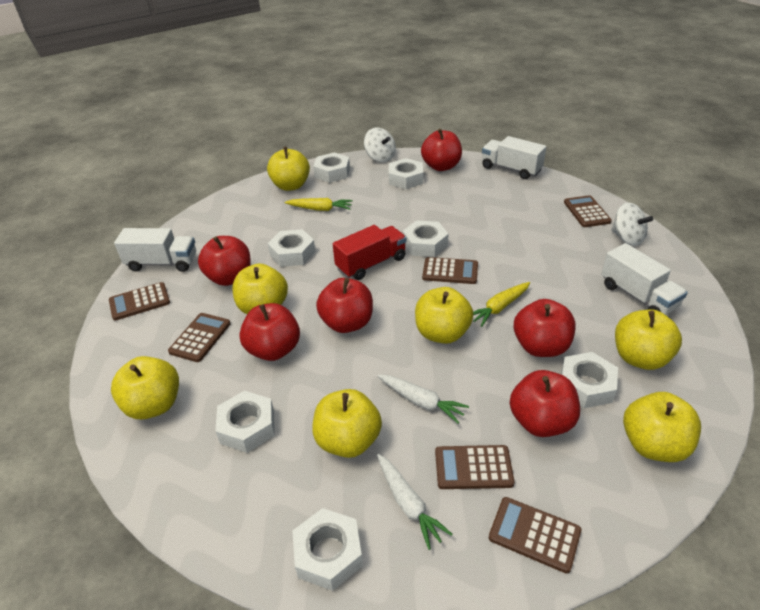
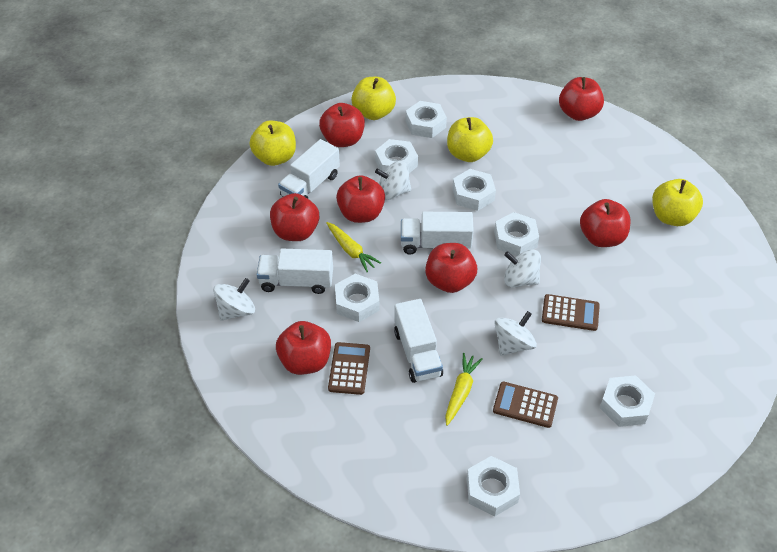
brown calculator: [109,282,170,321] [168,313,231,362] [422,257,478,284] [435,445,515,489] [489,497,581,574] [564,195,612,227] = 6 -> [328,342,370,395] [493,382,558,428] [542,294,600,331] = 3
red apple: [198,236,251,286] [239,303,300,361] [316,278,373,333] [421,129,462,171] [510,370,580,437] [514,299,575,357] = 6 -> [270,193,319,241] [276,321,331,375] [319,103,365,147] [336,175,385,223] [425,243,477,293] [559,77,604,121] [580,199,631,247] = 7
red truck: [333,225,406,280] = 1 -> none = 0
white carrot: [377,454,452,550] [378,375,469,424] = 2 -> none = 0
white spinning top: [364,128,396,162] [611,202,653,246] = 2 -> [213,278,255,321] [375,161,411,200] [494,311,537,356] [504,249,541,287] = 4
white truck: [114,228,196,272] [482,136,546,179] [601,243,688,315] = 3 -> [257,249,333,294] [278,139,340,199] [394,299,443,383] [401,212,474,254] = 4
yellow apple: [111,356,179,419] [232,263,288,314] [267,147,310,191] [312,389,382,458] [415,287,473,344] [615,310,682,370] [623,392,701,462] = 7 -> [250,121,296,166] [351,77,396,120] [447,117,493,162] [652,179,703,226] = 4

